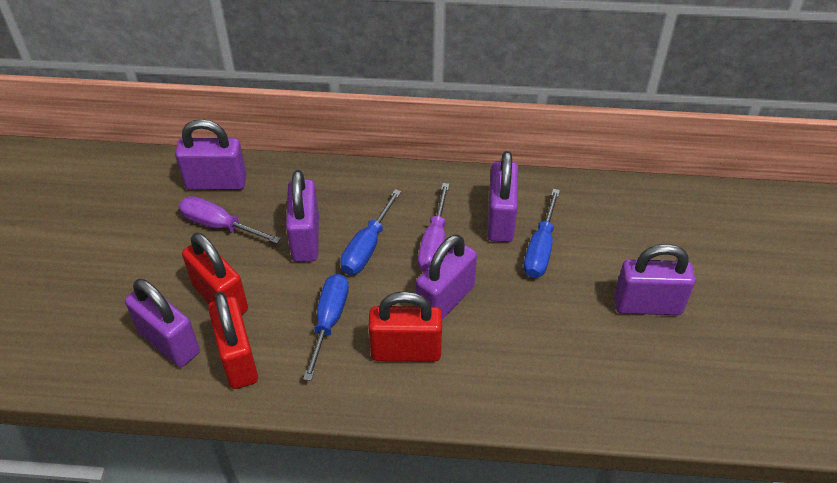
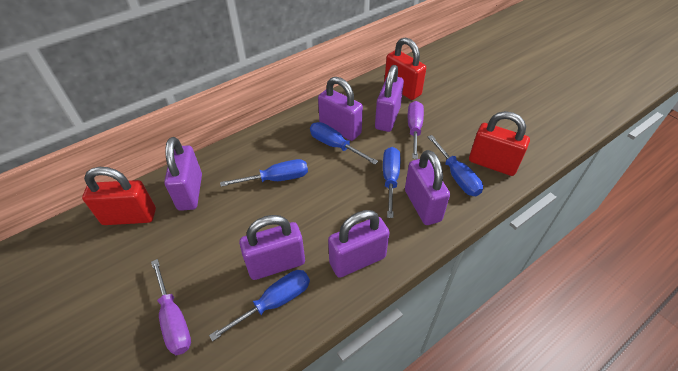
blue screwdriver: [303,274,349,381] [340,189,401,275] [523,189,560,278] = 3 -> [209,270,310,342] [220,159,308,187] [310,122,378,164] [383,147,400,218] [428,135,483,196] = 5

